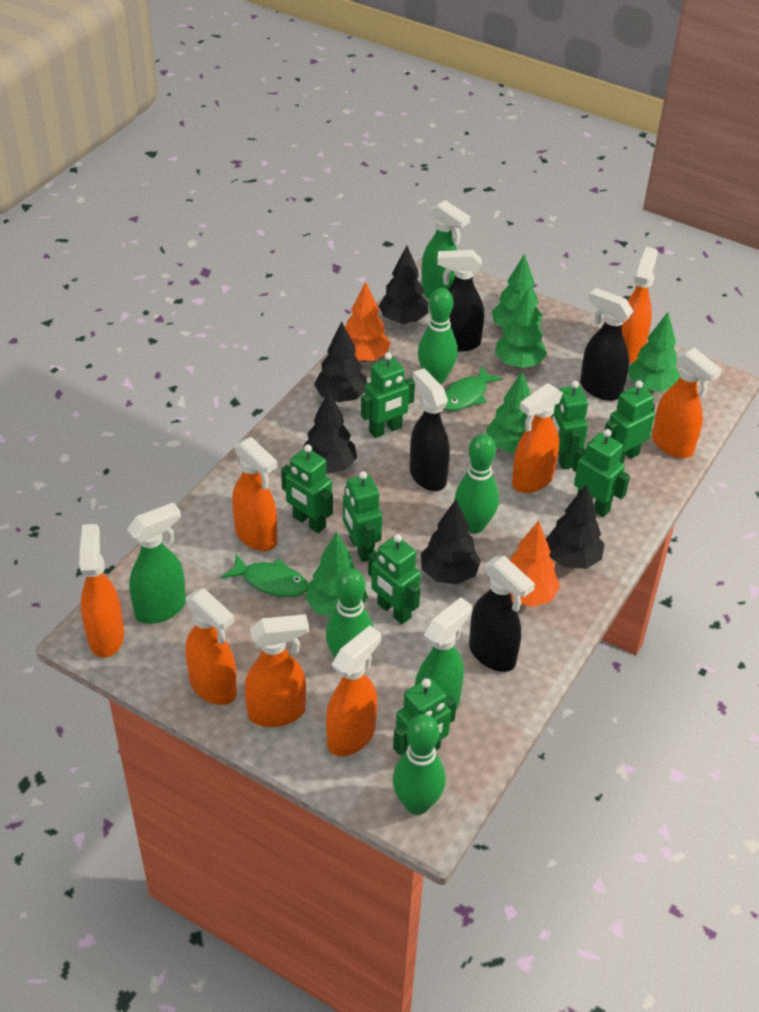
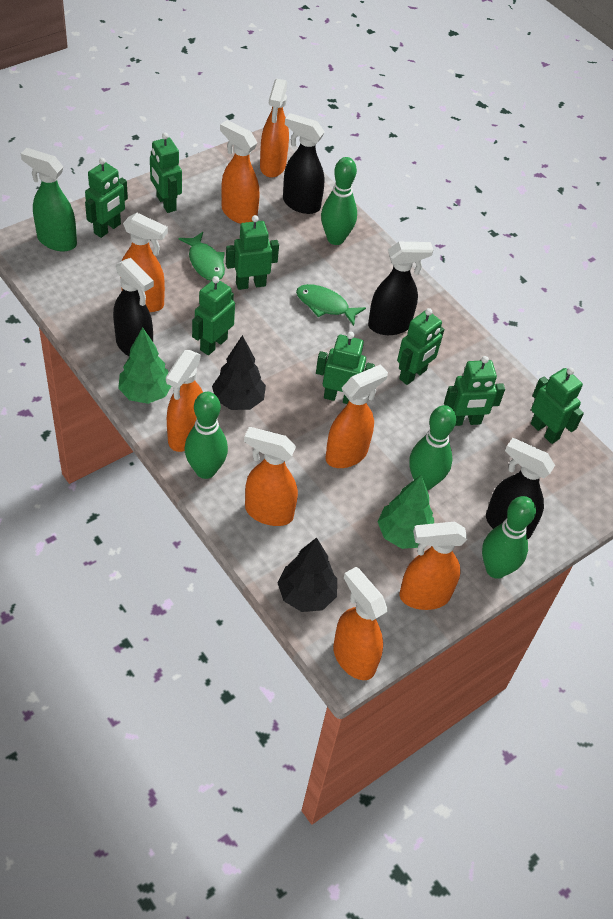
black tree: [303,391,357,474] [314,321,367,402] [378,245,428,324] [421,499,481,585] [546,484,604,569] = 5 -> [212,335,266,410] [278,538,337,612] = 2
green spray bottle: [127,502,186,624] [415,597,472,710] [421,200,470,299] = 3 -> [21,148,77,251] = 1
green tree: [305,532,368,617] [486,372,531,452] [492,254,542,329] [495,288,547,368] [629,312,680,392] = 5 -> [118,327,171,404] [377,475,434,549] = 2
orange tree: [345,282,391,362] [510,521,560,607] = 2 -> none = 0

